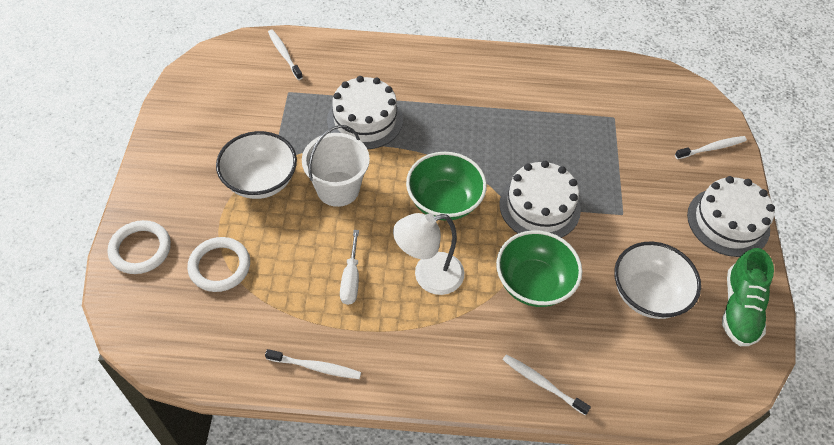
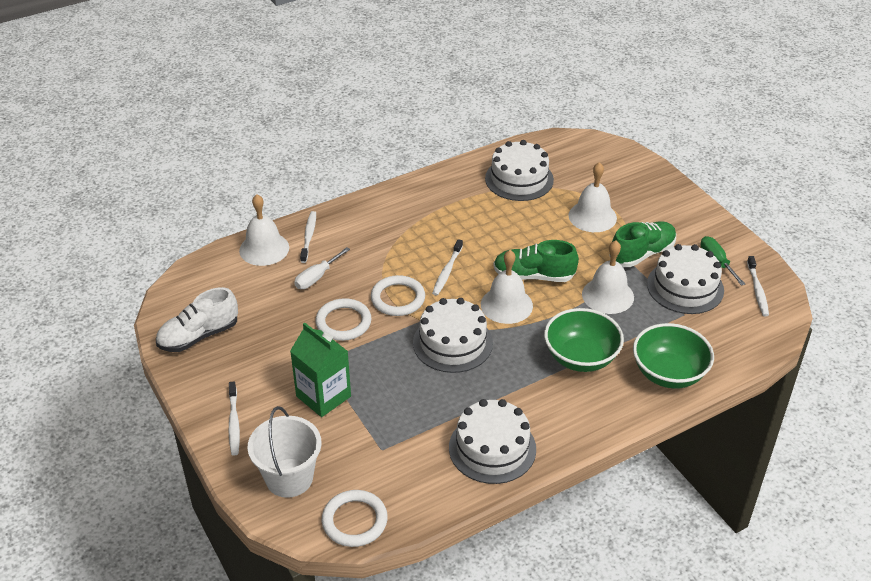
green carton: none = 0 -> [290,322,351,417] = 1
green screwdriver: none = 0 -> [701,236,745,286] = 1
green shoe: [722,248,774,346] = 1 -> [493,240,579,282] [609,221,676,267] = 2
white bell: none = 0 -> [239,194,289,266] [481,250,533,324] [568,162,617,232] [582,241,634,314] = 4
white bowl: [216,131,297,199] [614,242,701,319] = 2 -> none = 0
white cake: [327,76,403,150] [499,161,581,238] [687,176,775,257] = 3 -> [413,298,493,373] [449,399,536,484] [485,140,554,201] [647,244,724,314] = 4
white lamp: [393,213,464,295] = 1 -> none = 0
white ring: [107,220,171,274] [187,237,250,292] = 2 -> [315,298,372,341] [322,490,388,547] [371,275,425,316] = 3
white shoe: none = 0 -> [156,287,238,352] = 1

